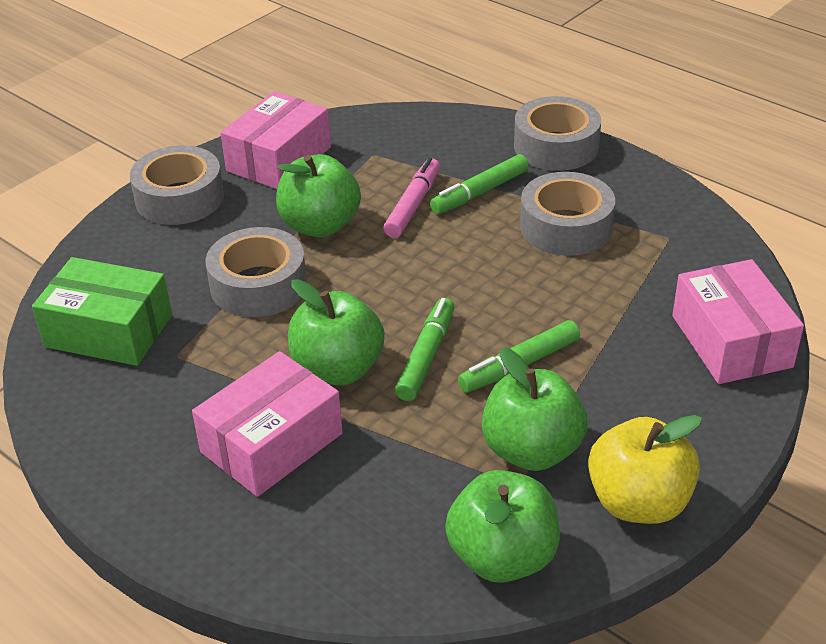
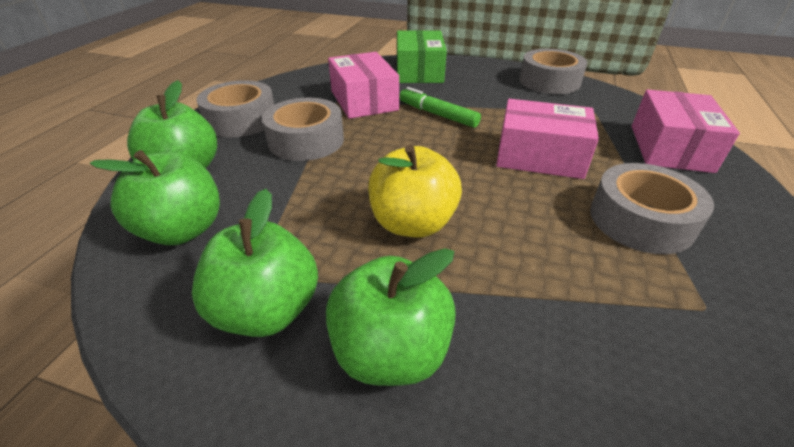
green marker: [395,298,455,401] [430,154,529,214] [458,320,580,392] = 3 -> [399,87,481,128] = 1
pink marker: [383,158,440,238] = 1 -> none = 0

